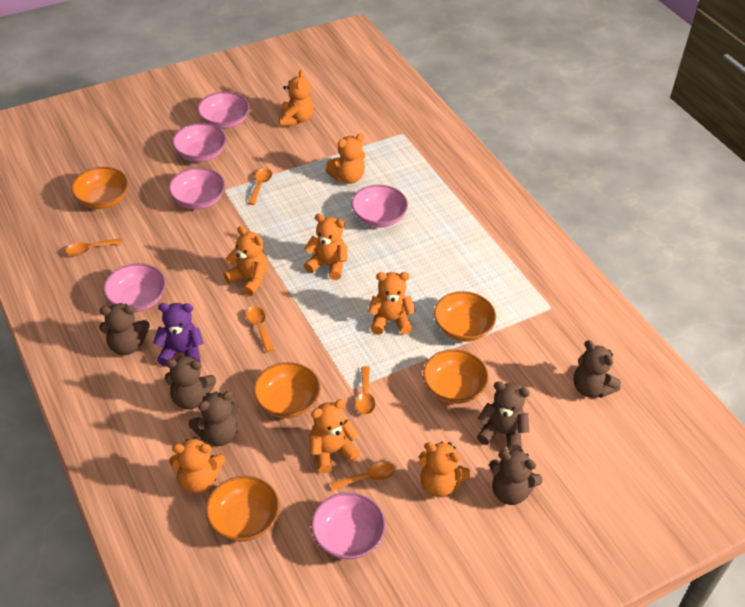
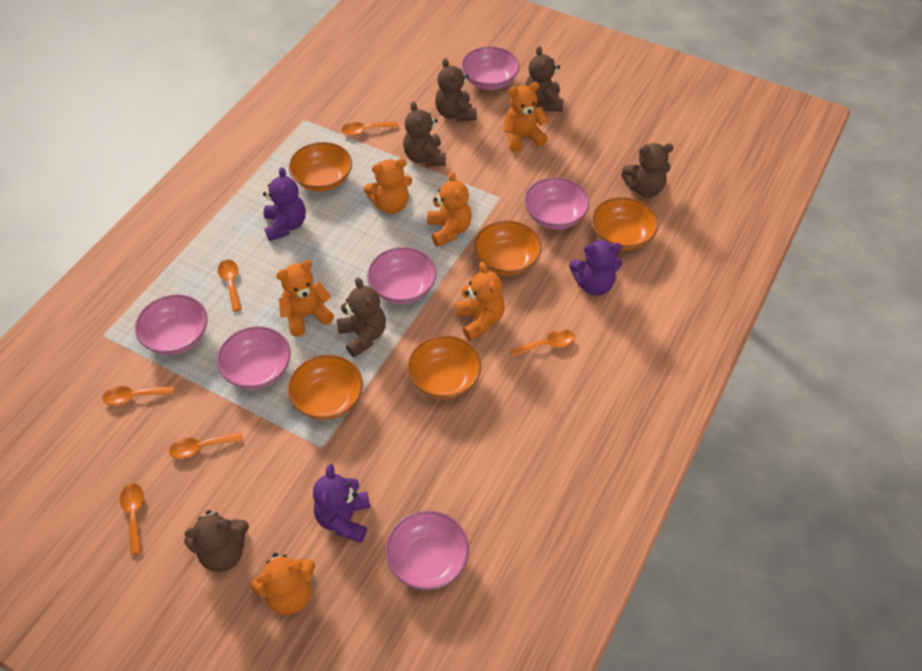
orange spoon: [65,238,122,256] [246,306,274,352] [248,168,272,205] [330,462,395,490] [356,366,375,415] = 5 -> [102,386,174,405] [120,483,144,555] [169,432,243,459] [218,259,242,312] [341,122,398,135] [509,329,575,357] = 6
orange teddy bear: [170,437,225,494] [223,226,268,296] [279,70,313,127] [304,214,348,280] [309,399,360,473] [326,133,365,184] [368,272,416,335] [419,442,471,497] = 8 -> [250,553,315,615] [276,260,334,337] [364,158,412,214] [427,171,472,247] [455,262,505,341] [504,82,549,152] = 6
purple teddy bear: [153,303,204,367] = 1 -> [263,167,306,241] [313,464,370,543] [569,240,622,295] = 3

